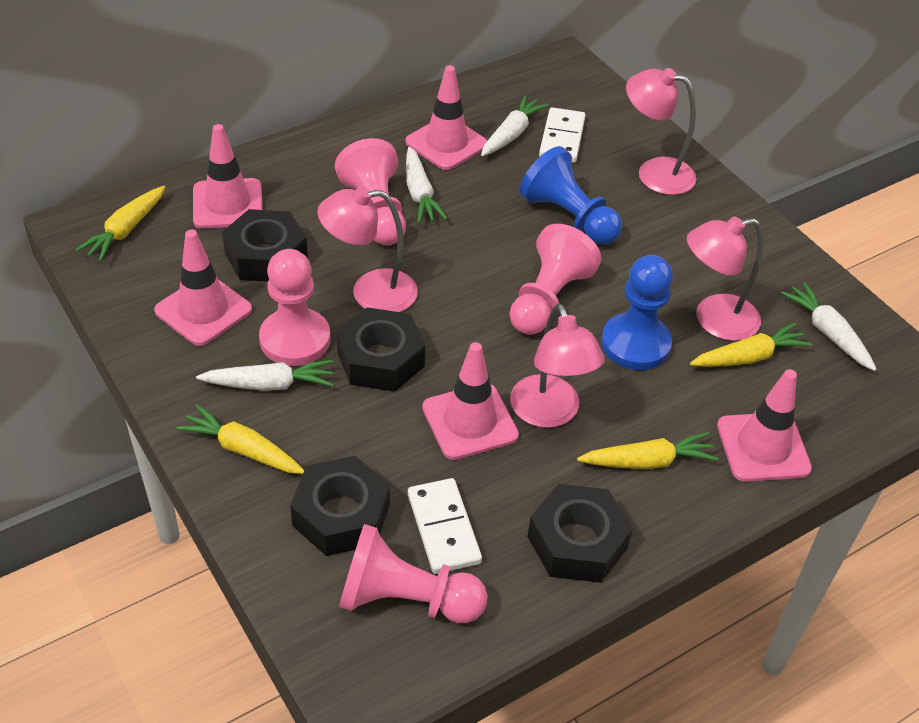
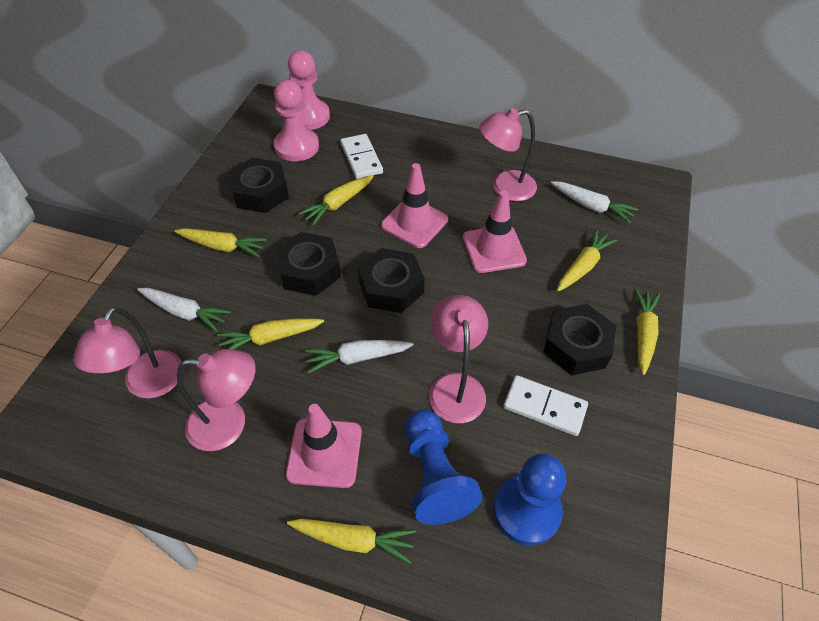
pink pawn: [259,249,330,366] [335,138,406,245] [339,524,488,623] [510,224,601,335] = 4 -> [274,80,319,162] [288,50,330,130] = 2
pink traffic cone: [154,229,252,346] [193,124,263,229] [405,65,488,170] [422,342,519,460] [717,369,812,482] = 5 -> [286,404,362,488] [381,163,448,248] [463,190,527,273] = 3
white carrot: [196,360,334,391] [406,147,448,223] [481,95,548,156] [781,282,877,371] = 4 -> [137,288,231,332] [305,340,413,373] [551,181,638,223] = 3
yellow carrot: [76,186,165,262] [176,404,304,474] [577,432,718,469] [690,323,812,367] = 4 -> [174,228,267,257] [217,318,324,350] [287,519,416,563] [298,175,373,226] [557,229,618,292] [634,288,660,375] = 6

